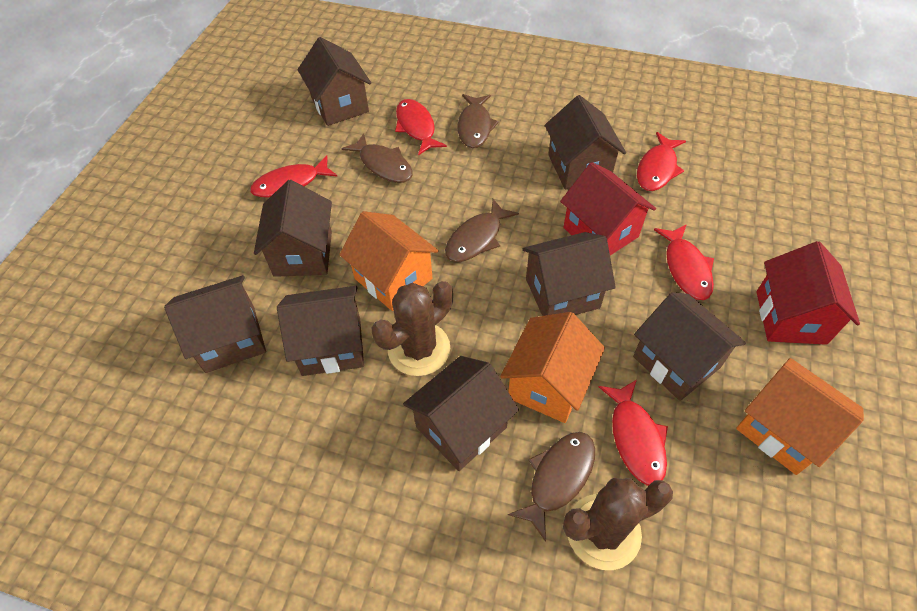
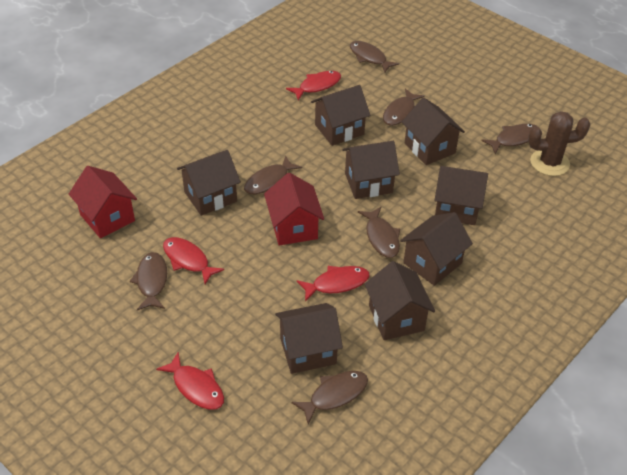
brown cactus: [371,281,453,376] [563,478,673,570] = 2 -> [528,111,590,176] = 1
brown fish: [342,133,413,183] [445,199,519,262] [458,94,499,148] [508,432,595,542] = 4 -> [130,252,167,310] [244,156,302,194] [291,371,368,424] [350,41,399,73] [358,207,400,258] [383,89,425,126] [481,124,538,154] = 7
orange house: [339,211,439,311] [500,312,605,423] [736,358,864,475] = 3 -> none = 0
red fish: [250,155,338,197] [395,99,447,155] [599,380,668,486] [637,132,686,191] [654,224,714,300] = 5 -> [156,352,224,410] [163,237,224,284] [286,71,341,100] [296,266,370,301] = 4

